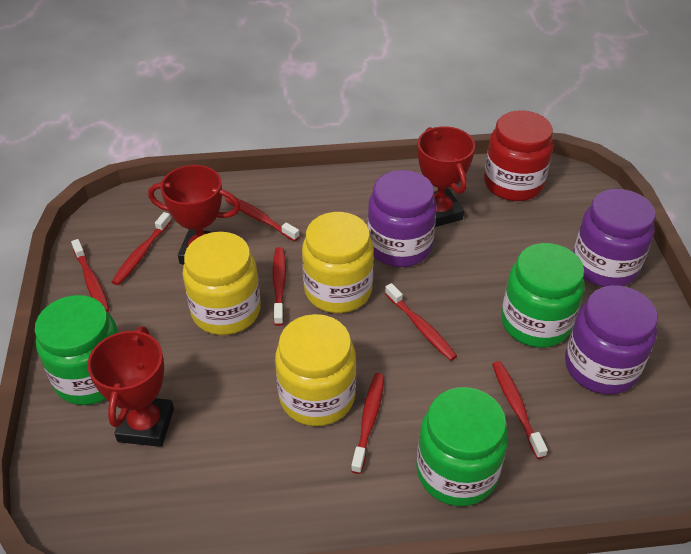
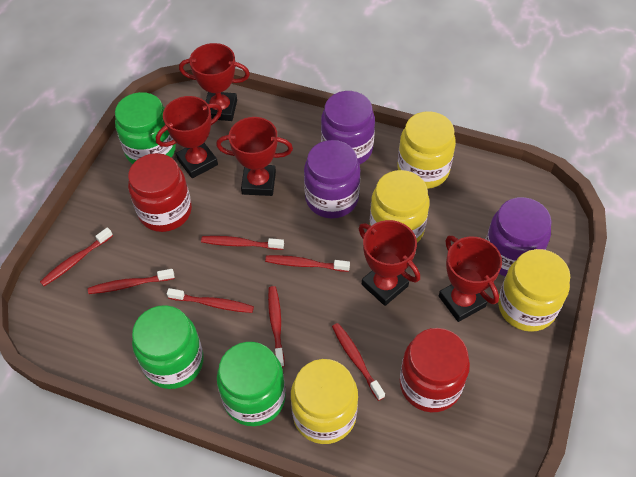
red jar: [484,110,553,201] = 1 -> [128,153,192,232] [400,328,470,412] = 2
red trophy: [87,326,174,447] [148,165,241,265] [417,126,475,227] = 3 -> [156,96,222,178] [179,43,250,121] [216,117,293,196] [359,220,420,306] [439,236,502,322] = 5
yellow jar: [183,232,261,335] [275,314,356,426] [302,212,374,313] = 3 -> [291,359,358,444] [370,170,429,243] [397,111,456,189] [498,249,570,332] = 4

